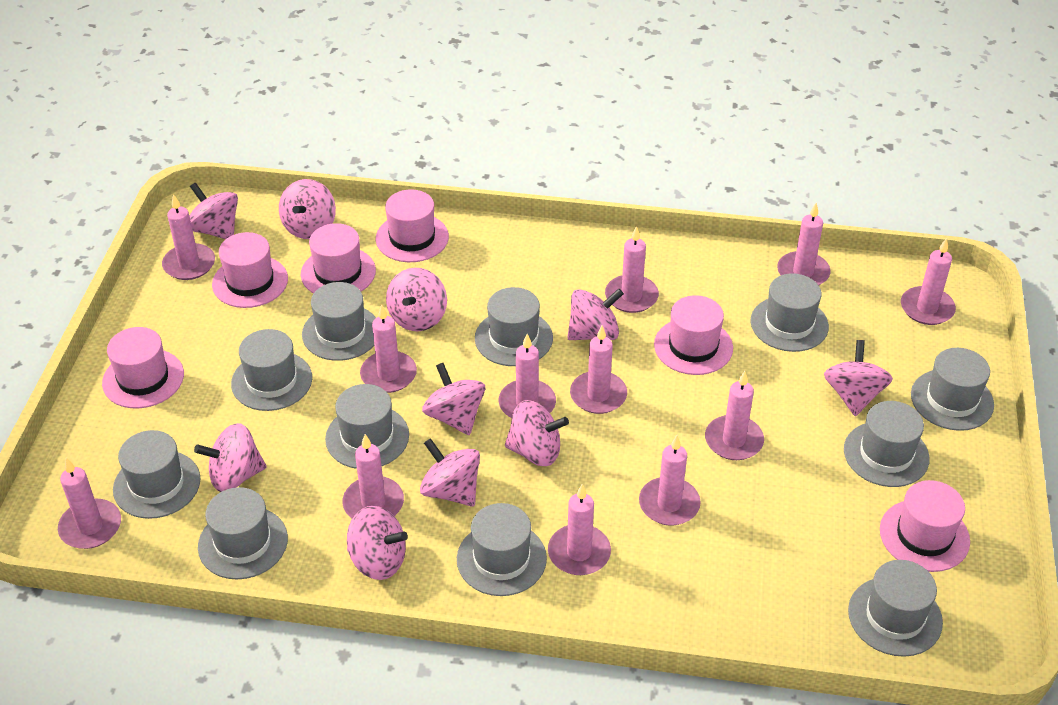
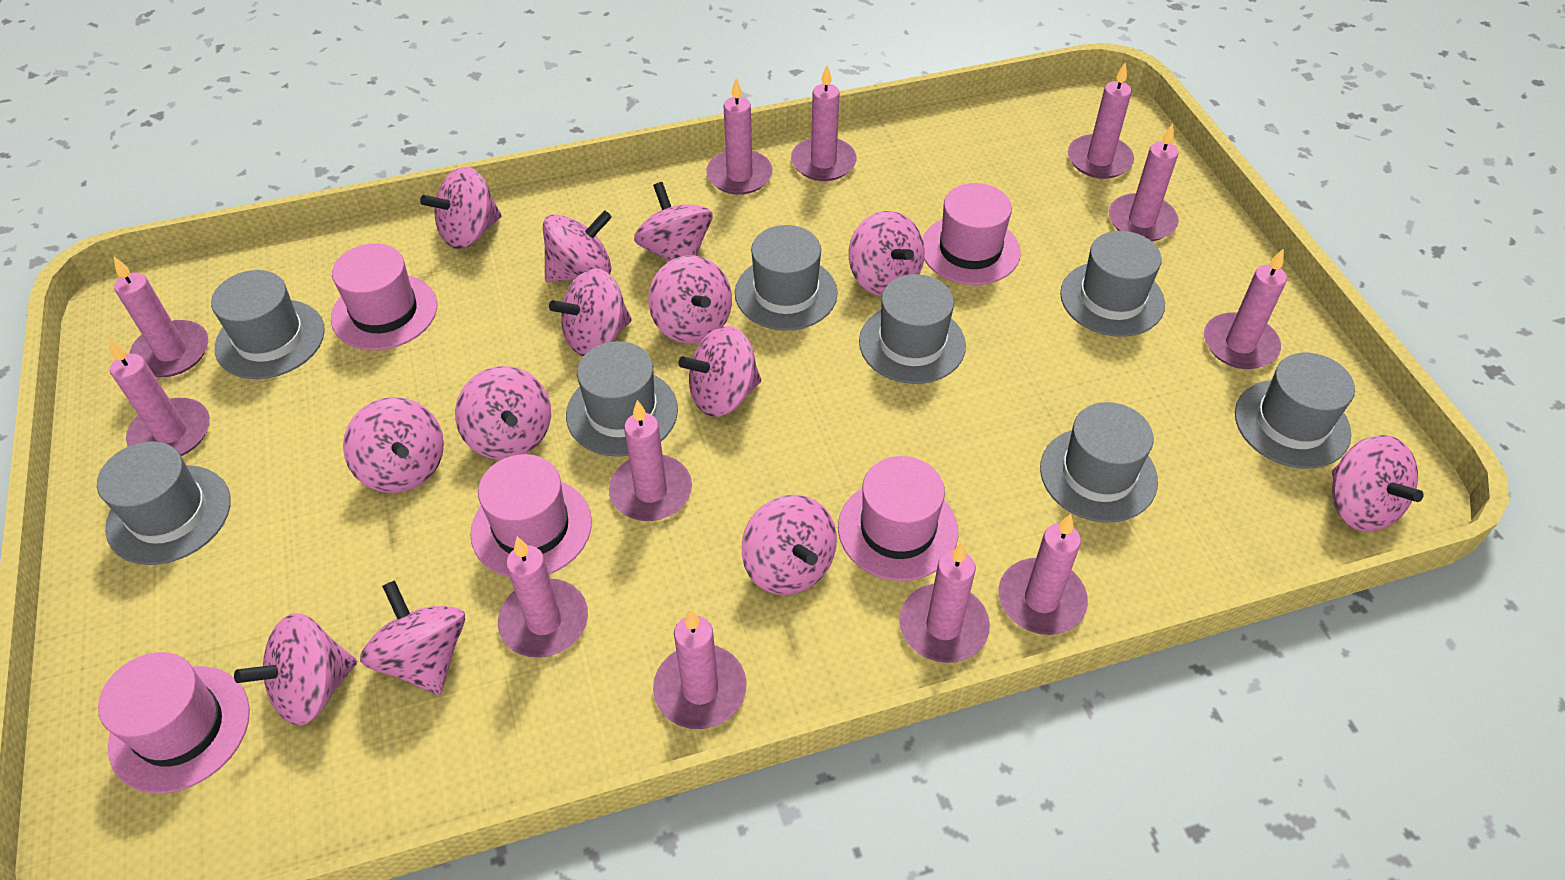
grey hat: [113,430,201,519] [198,487,288,579] [231,329,312,411] [302,282,376,361] [325,384,409,469] [457,503,547,596] [475,287,553,366] [751,273,829,352] [844,401,930,487] [848,560,943,657] [911,348,994,431] = 11 -> [97,441,231,565] [211,270,325,379] [566,341,678,457] [735,225,838,331] [859,274,966,384] [1040,402,1158,523] [1060,231,1165,337] [1235,353,1355,469] = 8
pink hat: [102,327,184,409] [212,232,288,308] [301,223,376,294] [376,189,449,262] [654,295,733,375] [880,480,970,572] = 6 -> [98,652,250,793] [331,243,437,350] [470,454,592,578] [838,456,959,581] [922,183,1021,285] = 5
pink spinning top: [189,183,238,239] [194,423,267,492] [279,179,336,239] [347,506,408,580] [386,268,447,331] [420,438,480,507] [422,363,485,435] [505,400,569,466] [567,288,624,340] [824,340,893,416] = 10 -> [234,613,357,725] [343,397,444,493] [360,581,465,695] [420,167,502,249] [455,366,551,460] [543,210,612,282] [549,269,632,356] [634,182,713,261] [648,256,732,344] [678,326,761,417] [742,494,837,595] [849,211,925,296] [1332,435,1424,532] = 13

